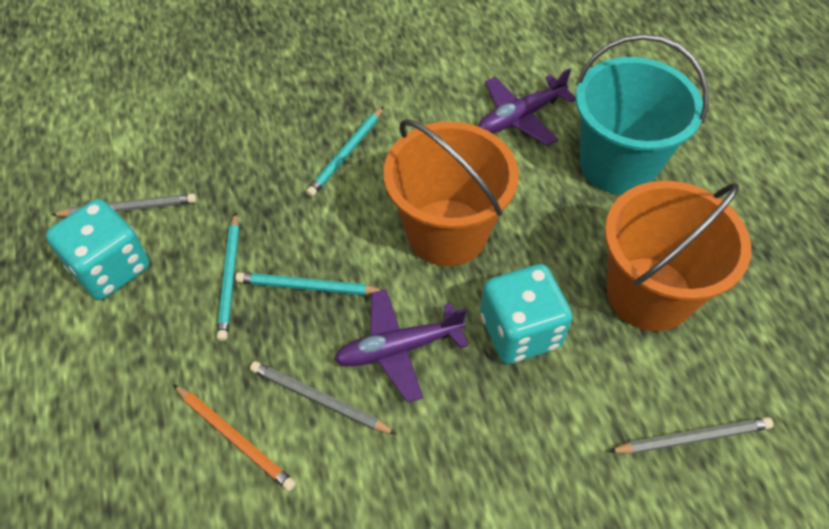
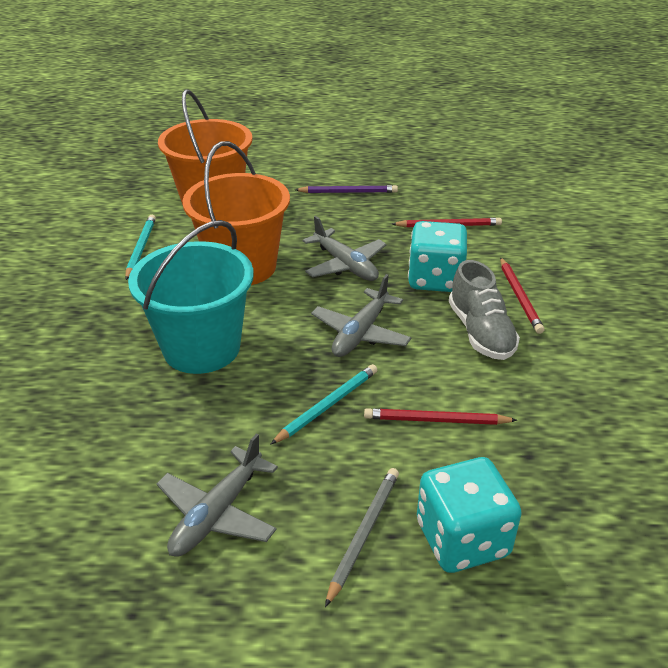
grey pencil: [51,193,197,217] [250,361,396,434] [608,417,773,454] = 3 -> [325,468,399,607] = 1
grey plane: none = 0 -> [156,433,278,556] [302,216,387,281] [311,274,412,357] = 3
grey shoe: none = 0 -> [449,260,520,360] = 1
orange pencil: [173,384,296,491] = 1 -> none = 0
purple pencil: none = 0 -> [295,185,398,193] = 1
purple plane: [334,289,468,403] [478,68,576,146] = 2 -> none = 0
red pencil: none = 0 -> [364,408,517,425] [392,218,502,227] [500,257,544,334] = 3
turquoise pencil: [217,213,239,341] [235,272,382,295] [306,106,384,197] = 3 -> [125,215,156,280] [270,364,377,445] = 2

